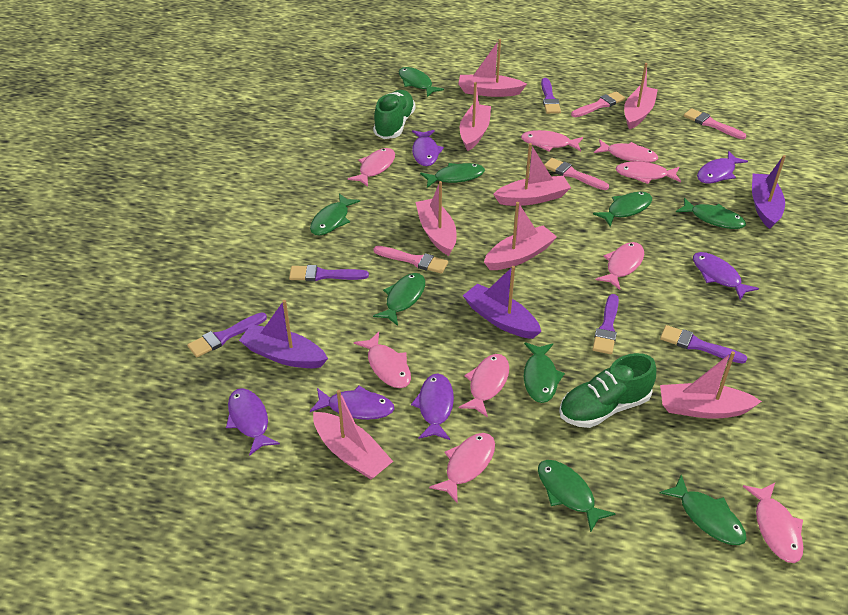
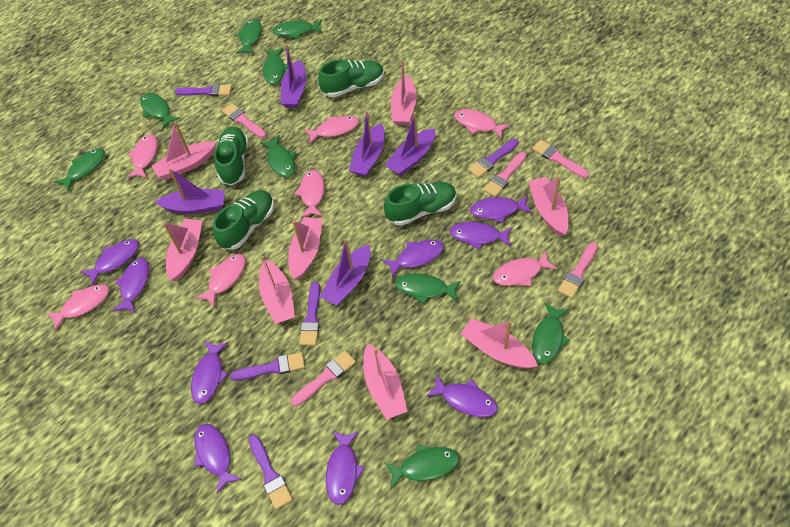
green shoe: [373,90,416,139] [559,353,656,428] = 2 -> [213,190,274,250] [214,127,249,186] [318,59,384,97] [384,182,456,226] = 4
pink brush: [374,246,448,274] [544,158,609,190] [571,91,626,117] [684,108,746,139] = 4 -> [222,103,266,138] [291,351,356,406] [483,152,527,197] [532,140,589,178] [558,242,598,298] = 5
pink fish: [348,148,395,187] [354,332,411,388] [429,433,495,504] [459,354,509,418] [521,130,583,151] [594,139,658,163] [595,242,644,290] [615,162,681,184] [743,483,804,563] = 9 -> [46,284,109,331] [127,134,158,178] [195,254,246,307] [295,170,325,218] [304,116,359,144] [454,109,510,139] [493,251,557,286] = 7
purple boat: [239,300,328,368] [463,266,541,339] [752,155,786,229] = 3 -> [155,168,225,214] [281,44,306,108] [320,238,371,306] [349,110,385,177] [385,112,435,176] = 5
purple fish: [226,388,280,456] [310,386,394,420] [411,373,454,440] [412,130,444,166] [693,252,759,300] [697,151,748,184] = 6 -> [80,239,139,286] [113,258,149,313] [191,341,228,404] [194,424,242,494] [326,431,365,505] [382,240,444,278] [426,374,498,417] [450,222,513,250] [470,195,532,223] = 9

